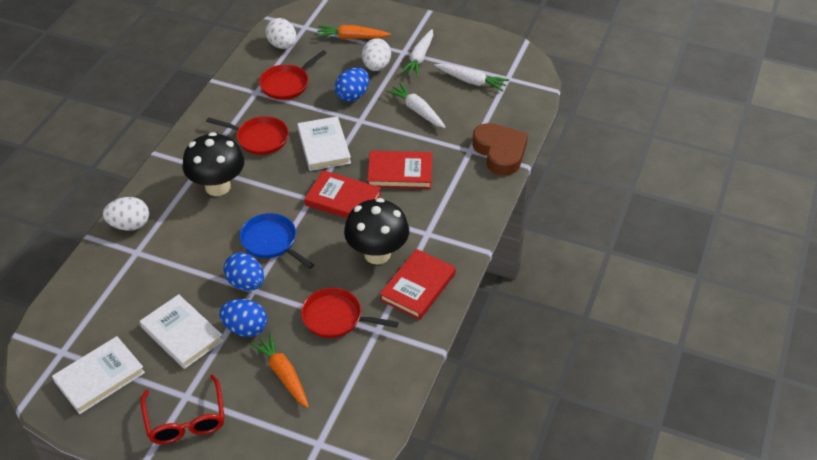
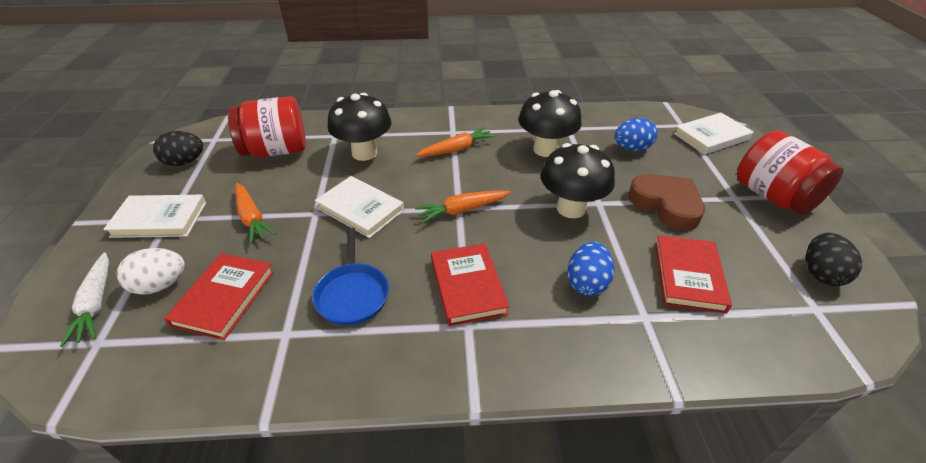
black egg: none = 0 -> [153,131,203,166] [806,233,862,286] = 2
black mushroom: [182,132,244,196] [344,198,409,264] = 2 -> [328,93,392,161] [518,90,582,157] [541,143,615,218] = 3
blue egg: [219,299,267,337] [223,253,264,291] [335,68,369,102] = 3 -> [567,242,614,296] [615,118,658,151] = 2
orange carrot: [250,333,309,408] [316,25,391,39] = 2 -> [235,183,276,244] [415,190,510,223] [416,127,495,157] = 3
red glasses: [141,374,225,444] = 1 -> none = 0
red jar: none = 0 -> [228,96,306,157] [737,130,844,215] = 2
red pan: [206,116,289,155] [259,50,327,100] [301,288,399,338] = 3 -> none = 0
white carrot: [386,83,446,128] [400,29,433,77] [435,64,509,92] = 3 -> [60,252,109,347] = 1
white egg: [103,197,149,231] [266,18,296,49] [362,38,391,71] = 3 -> [117,248,185,295] = 1

